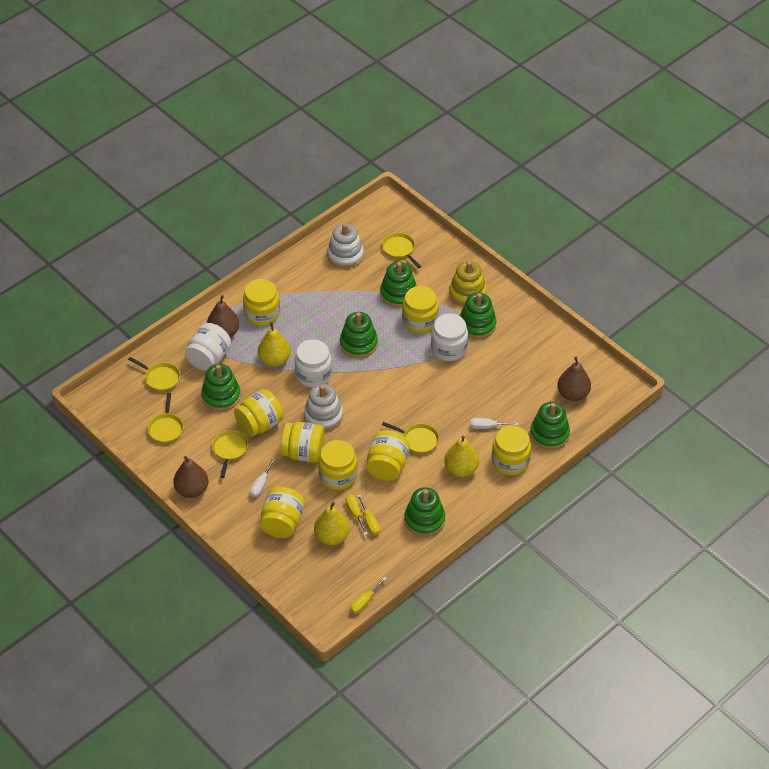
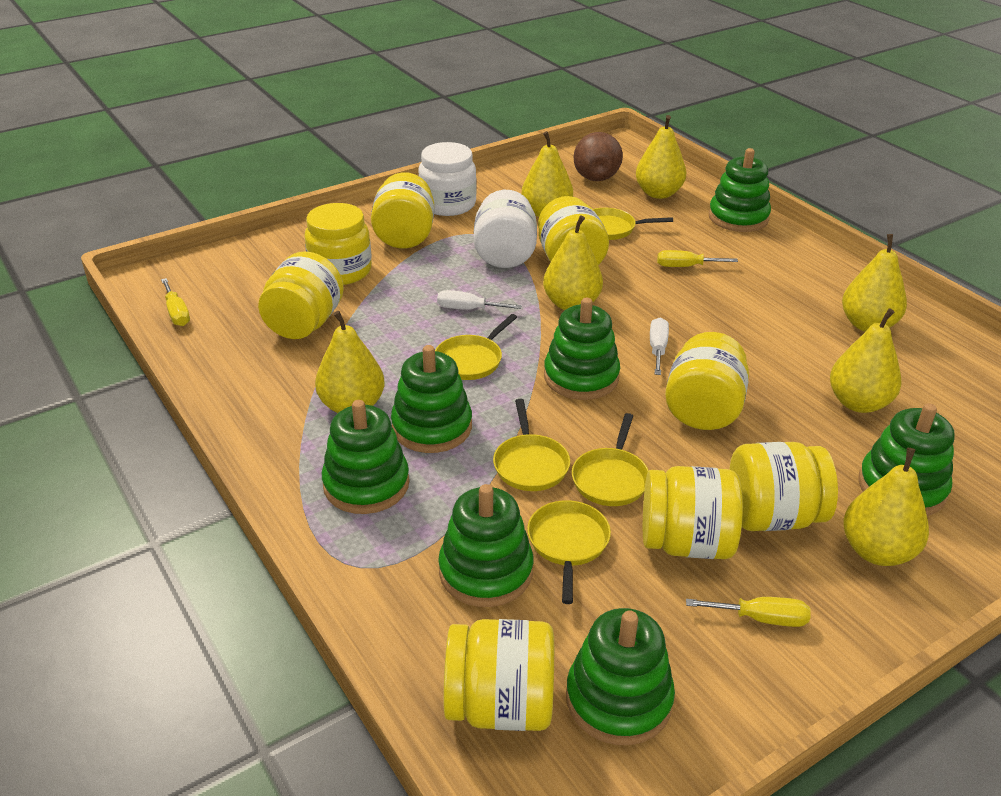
brown pear: [173,456,208,498] [207,295,240,338] [557,357,591,401] = 3 -> [574,132,623,181] = 1
green stacking toy: [201,364,241,411] [340,312,378,358] [380,262,417,308] [404,487,445,537] [460,293,497,339] [530,402,570,450] = 6 -> [322,400,410,514] [391,345,472,453] [438,484,533,607] [544,298,620,400] [566,608,675,745] [709,148,771,232] [858,403,955,516] = 7
white jar: [185,323,231,371] [295,339,332,388] [431,314,468,361] = 3 -> [418,142,477,216] [474,190,537,268] = 2
white stacking toy: [304,384,343,431] [327,223,364,269] = 2 -> none = 0
yellow pear: [258,322,291,367] [314,502,350,545] [444,436,479,477] = 3 -> [315,311,385,413] [522,131,573,217] [543,215,603,310] [636,115,687,199] [830,308,902,413] [842,234,907,332] [843,448,929,566] = 7
yellow stacking toy: [449,261,487,306] = 1 -> none = 0

